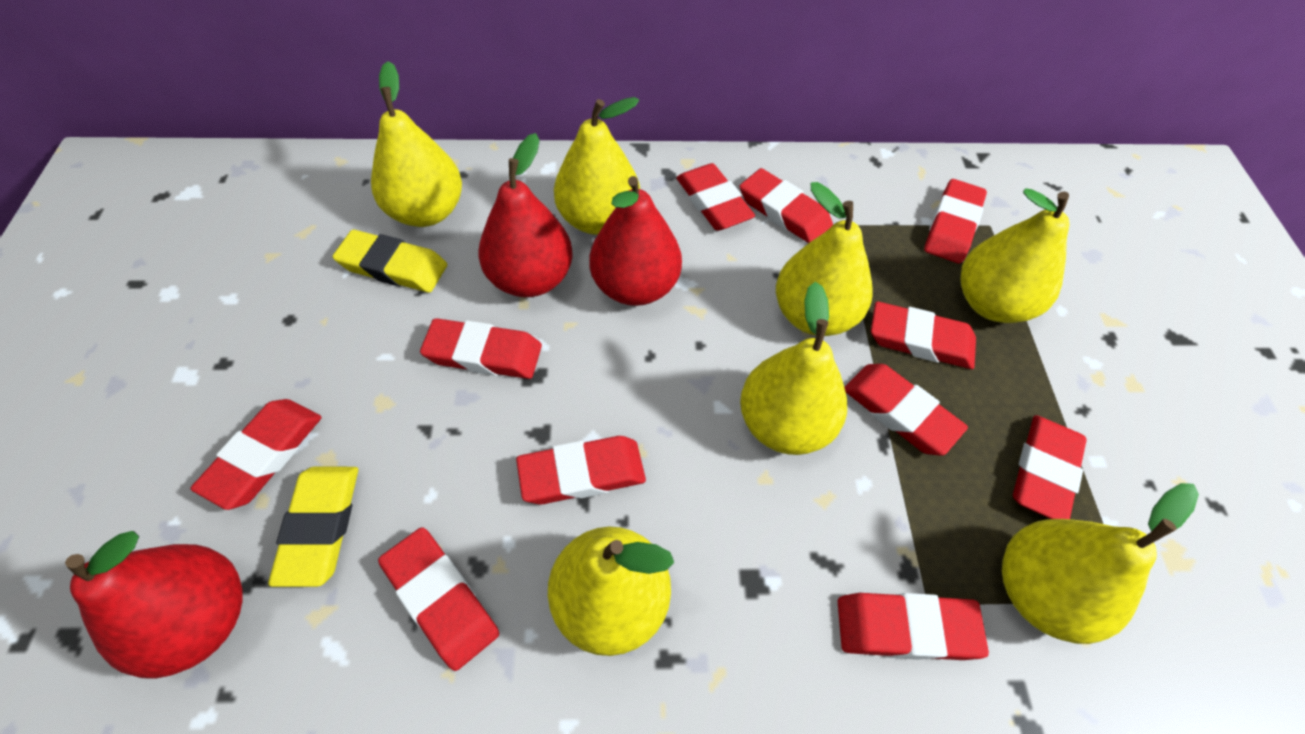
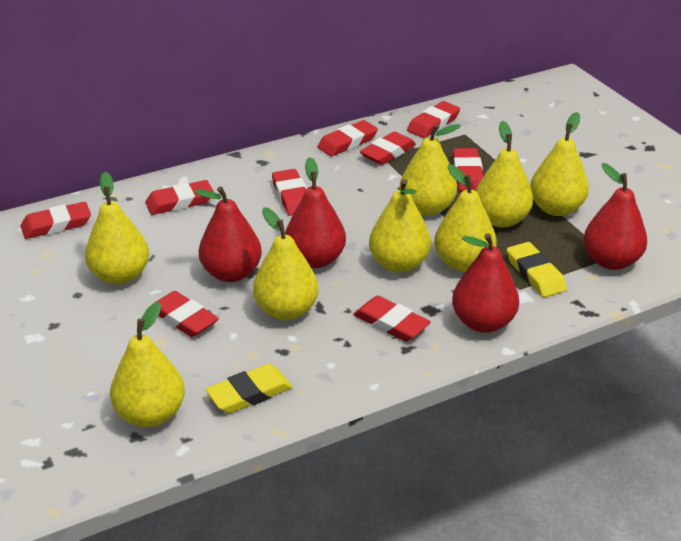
red eraser: [190,399,322,510] [378,527,499,671] [420,318,542,379] [516,436,646,505] [676,163,755,231] [740,168,833,243] [838,593,989,660] [844,364,968,456] [871,301,976,369] [924,179,987,264] [1013,415,1087,519] = 11 -> [21,202,91,239] [145,180,214,215] [154,291,219,337] [272,169,307,216] [317,120,378,156] [353,296,431,342] [360,131,416,165] [407,101,460,138] [453,148,484,191] = 9
red pear: [65,531,243,678] [479,133,573,297] [589,176,682,306] = 3 -> [194,186,262,282] [285,157,346,268] [452,233,519,333] [584,163,647,270] = 4
yellow pear: [371,61,462,227] [548,527,674,656] [554,97,640,235] [740,282,847,455] [776,182,873,336] [960,188,1069,323] [1002,483,1199,644] = 7 -> [85,172,149,285] [110,302,185,428] [253,207,319,320] [369,179,431,273] [399,124,461,216] [434,164,497,272] [475,121,533,228] [530,112,589,216] = 8

